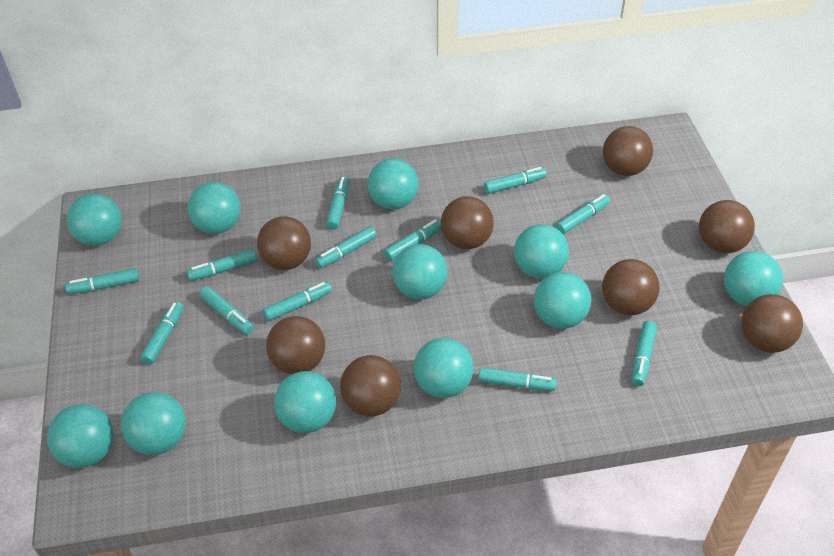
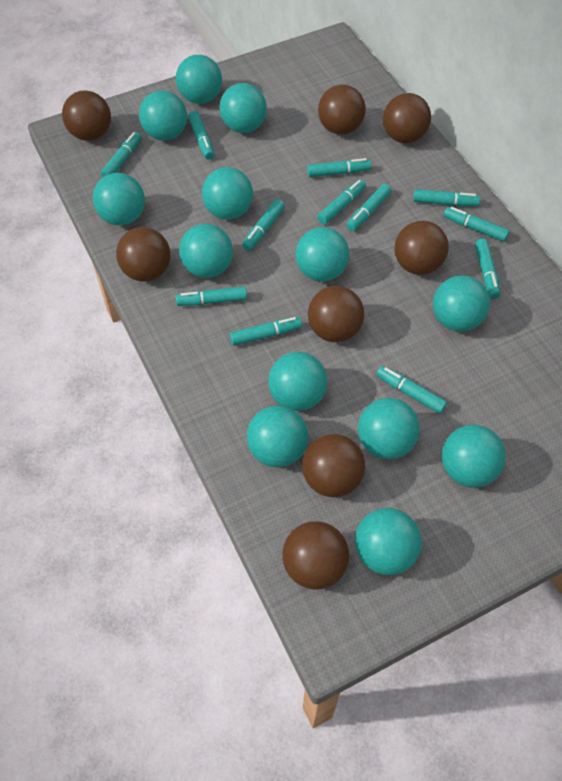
turquoise ball: [47,404,114,468] [67,194,122,246] [121,392,186,455] [188,182,240,234] [274,371,336,433] [368,158,419,210] [392,244,448,299] [414,338,474,398] [514,224,569,279] [534,272,591,329] [724,251,783,306] = 11 -> [93,173,145,226] [139,90,187,141] [176,55,222,104] [179,224,233,278] [202,167,253,220] [219,83,267,133] [247,406,308,467] [268,352,328,411] [295,227,349,282] [355,508,422,575] [358,398,420,459] [433,275,490,332] [442,425,506,487] = 13

